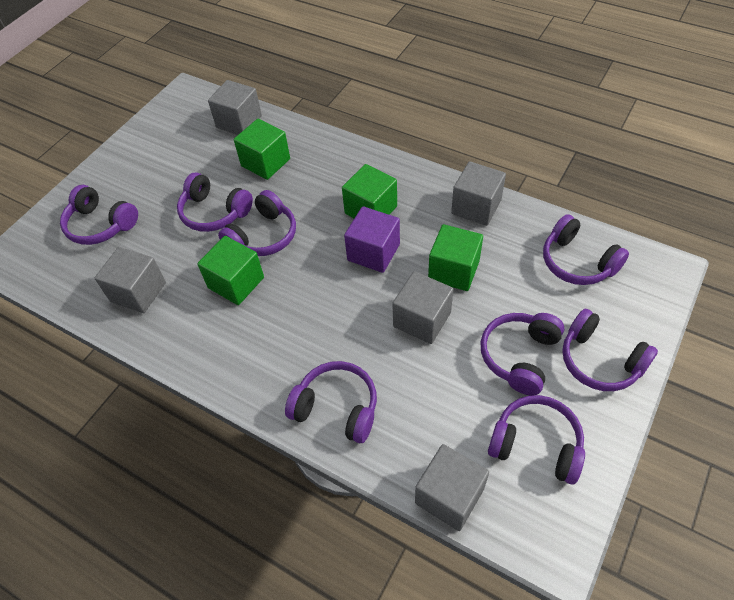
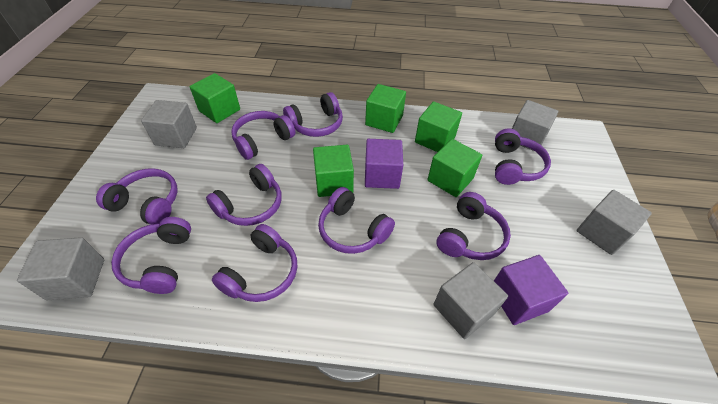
green cube: [197,236,264,305] [234,119,290,180] [342,164,397,218] [428,224,483,291] = 4 -> [190,73,240,123] [313,145,354,197] [365,84,406,133] [415,101,462,152] [427,139,482,197] = 5
purple cube: [344,206,400,273] = 1 -> [365,139,403,189] [494,255,568,325] = 2
purple headphones: [60,185,138,245] [177,172,253,232] [218,190,296,256] [285,361,377,443] [481,313,564,396] [488,395,585,485] [543,214,629,285] [562,309,658,391] = 8 -> [96,168,178,225] [111,217,191,294] [206,164,282,226] [212,224,297,302] [231,111,296,160] [283,92,343,137] [318,187,395,254] [436,192,511,260] [495,128,551,185] = 9

